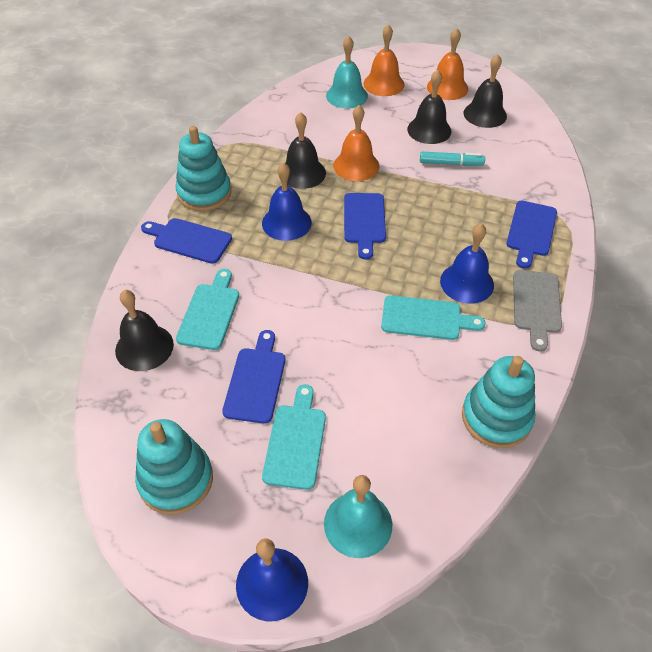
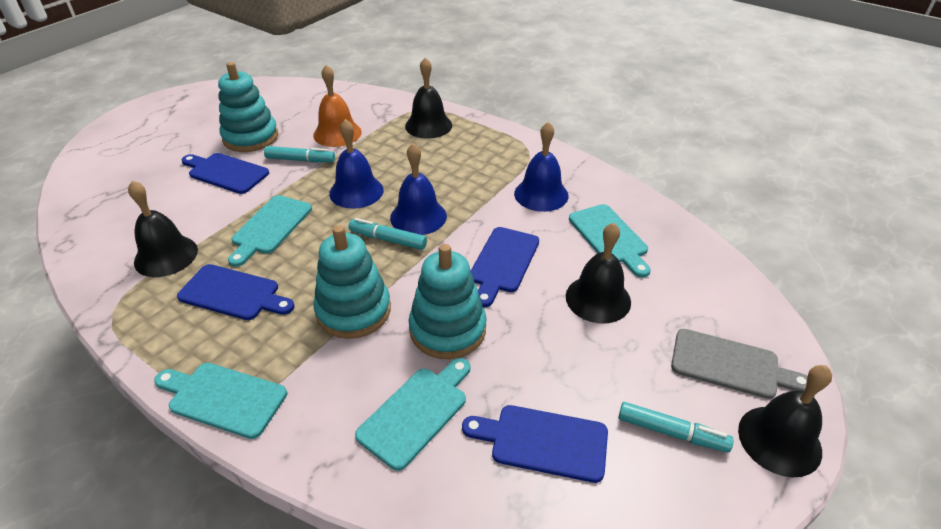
orange bell: [333,105,379,181] [363,24,404,96] [427,28,468,100] = 3 -> [313,65,362,147] = 1
turquoise bell: [324,475,392,558] [326,36,368,109] = 2 -> none = 0
turquoise cutting board: [176,269,239,350] [262,384,326,490] [381,295,486,340] = 3 -> [154,363,287,439] [228,195,312,267] [355,358,470,471] [569,204,651,278] = 4
turquoise marker: [420,152,485,166] = 1 -> [264,146,335,162] [348,218,427,250] [618,402,734,452] = 3

